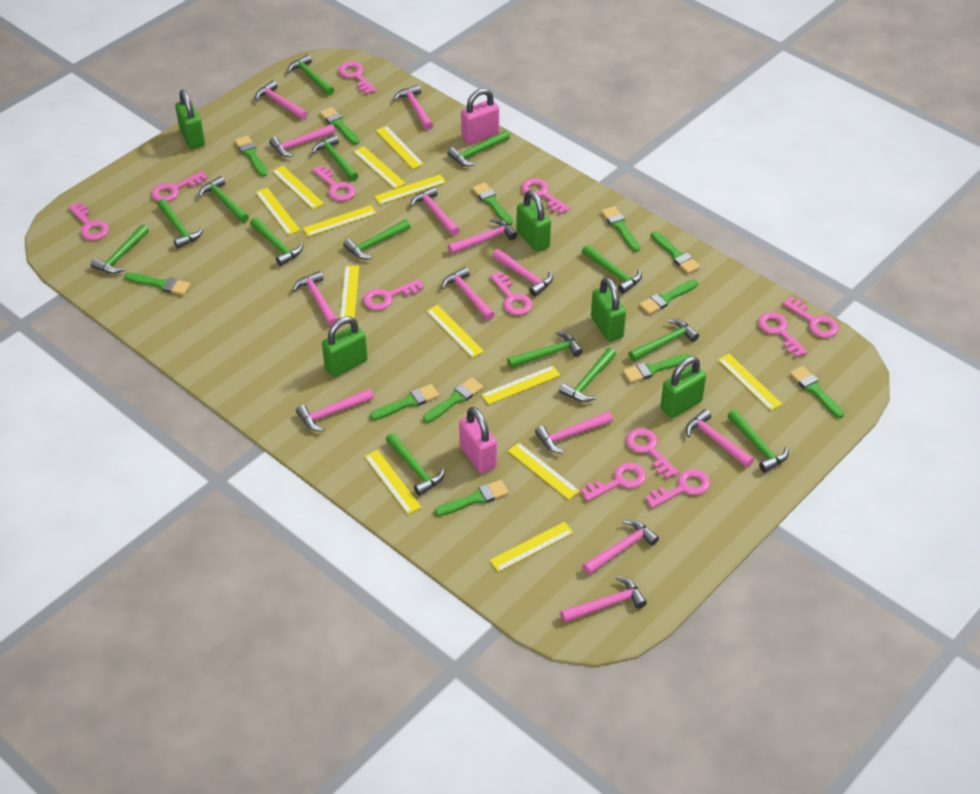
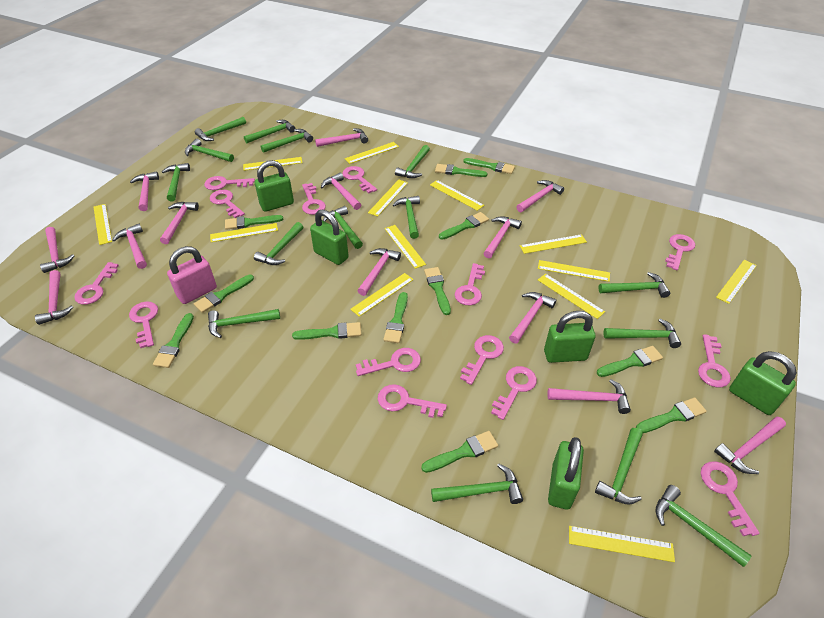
green hammer: [91,225,149,274] [157,199,203,249] [198,176,249,223] [250,217,303,266] [287,55,334,96] [312,135,358,181] [343,219,411,259] [386,433,445,496] [447,130,510,166] [507,331,583,368] [559,348,616,402] [582,245,642,294] [629,319,699,361] [728,410,789,473] = 14 -> [162,163,190,202] [185,139,234,162] [195,117,246,141] [208,309,280,338] [244,120,295,143] [254,222,303,265] [261,129,313,153] [323,206,363,249] [393,196,420,239] [395,145,430,178] [431,464,523,504] [595,428,643,505] [598,272,670,298] [603,319,681,348] [655,485,752,567] = 15
pink key: [69,202,109,240] [151,171,208,202] [312,165,356,201] [338,62,377,94] [363,279,424,310] [490,272,533,315] [522,178,570,214] [581,462,646,501] [626,428,679,479] [645,469,710,508] [758,312,808,357] [782,297,839,338] = 12 -> [74,262,119,305] [129,301,158,348] [204,176,255,190] [210,190,245,218] [302,183,326,215] [342,166,377,194] [356,348,421,376] [378,384,447,418] [454,263,485,305] [460,335,504,385] [491,366,537,420] [665,234,695,270] [698,334,731,387] [701,461,759,536] = 14
pink padlock: [459,407,497,473] [461,88,499,144] = 2 -> [167,246,217,304] = 1

